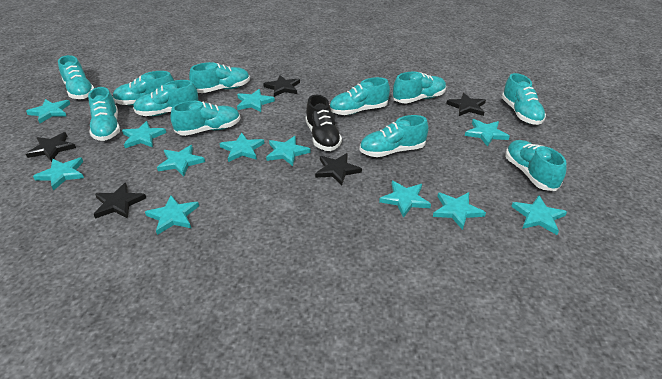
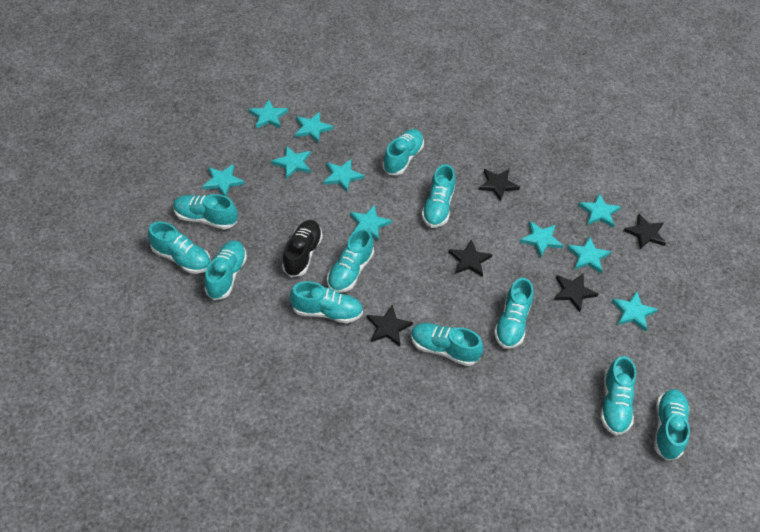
turquoise star: [26,99,70,123] [33,158,84,191] [122,121,166,148] [145,195,199,235] [157,145,205,176] [220,133,264,162] [237,89,275,112] [266,136,311,166] [379,181,431,218] [433,192,486,230] [465,119,510,147] [511,195,567,235] = 12 -> [202,164,245,196] [249,99,288,129] [271,146,311,179] [295,112,333,143] [324,159,364,192] [350,205,392,240] [520,221,564,258] [567,237,611,273] [578,193,621,227] [612,291,658,331] = 10

